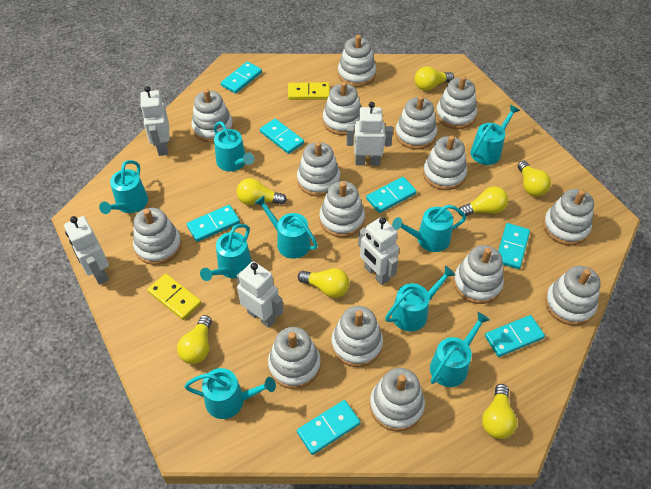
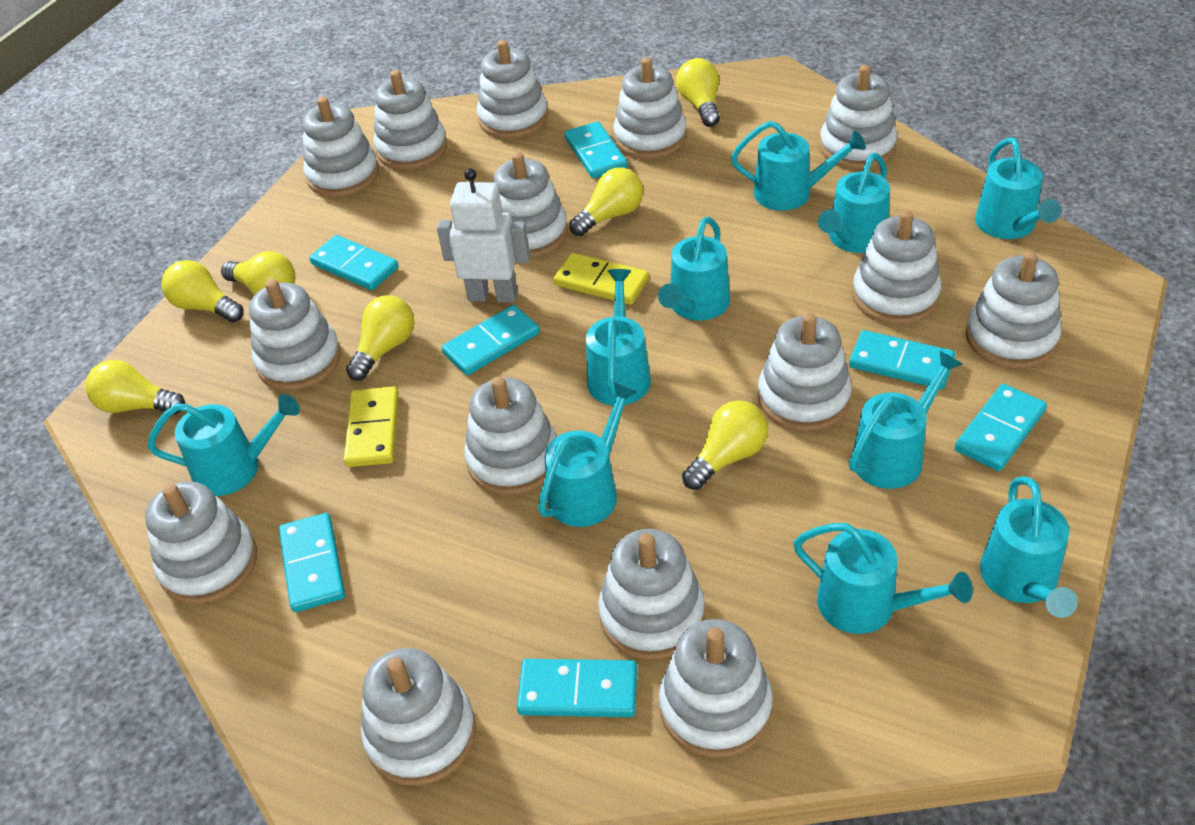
turquoise watering can: [99,160,148,214] [184,368,276,419] [200,224,252,281] [213,121,254,171] [255,196,318,259] [385,266,455,331] [392,205,466,252] [430,312,490,387] [471,105,520,165] = 9 -> [148,394,300,496] [538,382,638,527] [586,269,651,405] [658,217,730,320] [731,121,866,211] [793,523,973,634] [818,153,890,253] [849,351,962,489] [975,138,1061,239] [980,476,1078,618] = 10
white robot: [64,216,109,285] [140,86,170,156] [237,261,284,328] [346,102,393,166] [358,217,399,285] = 5 -> [437,168,530,303] = 1

